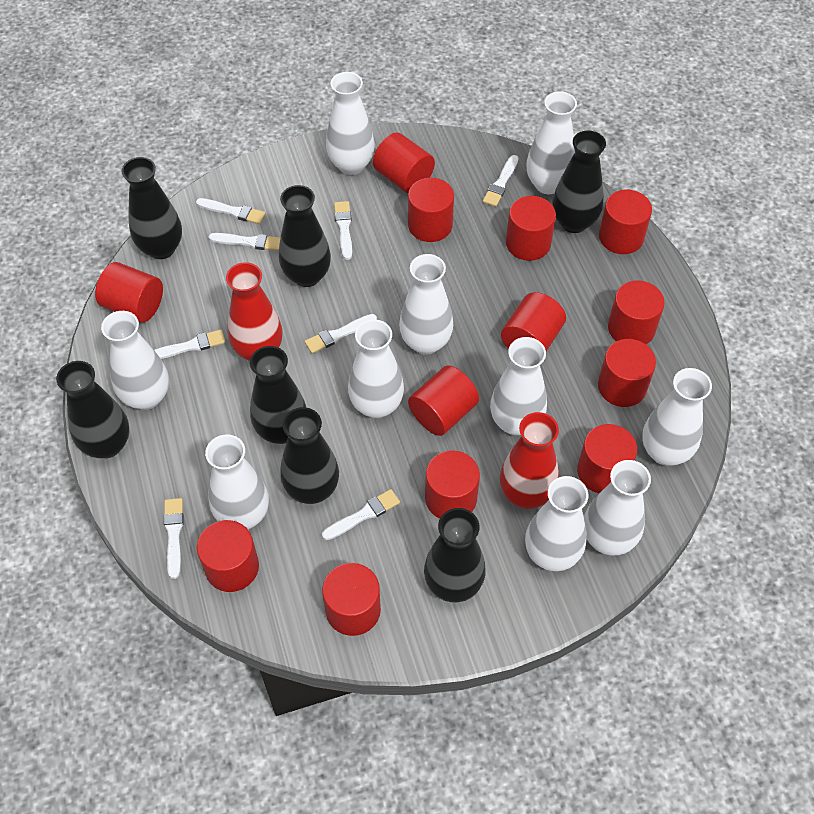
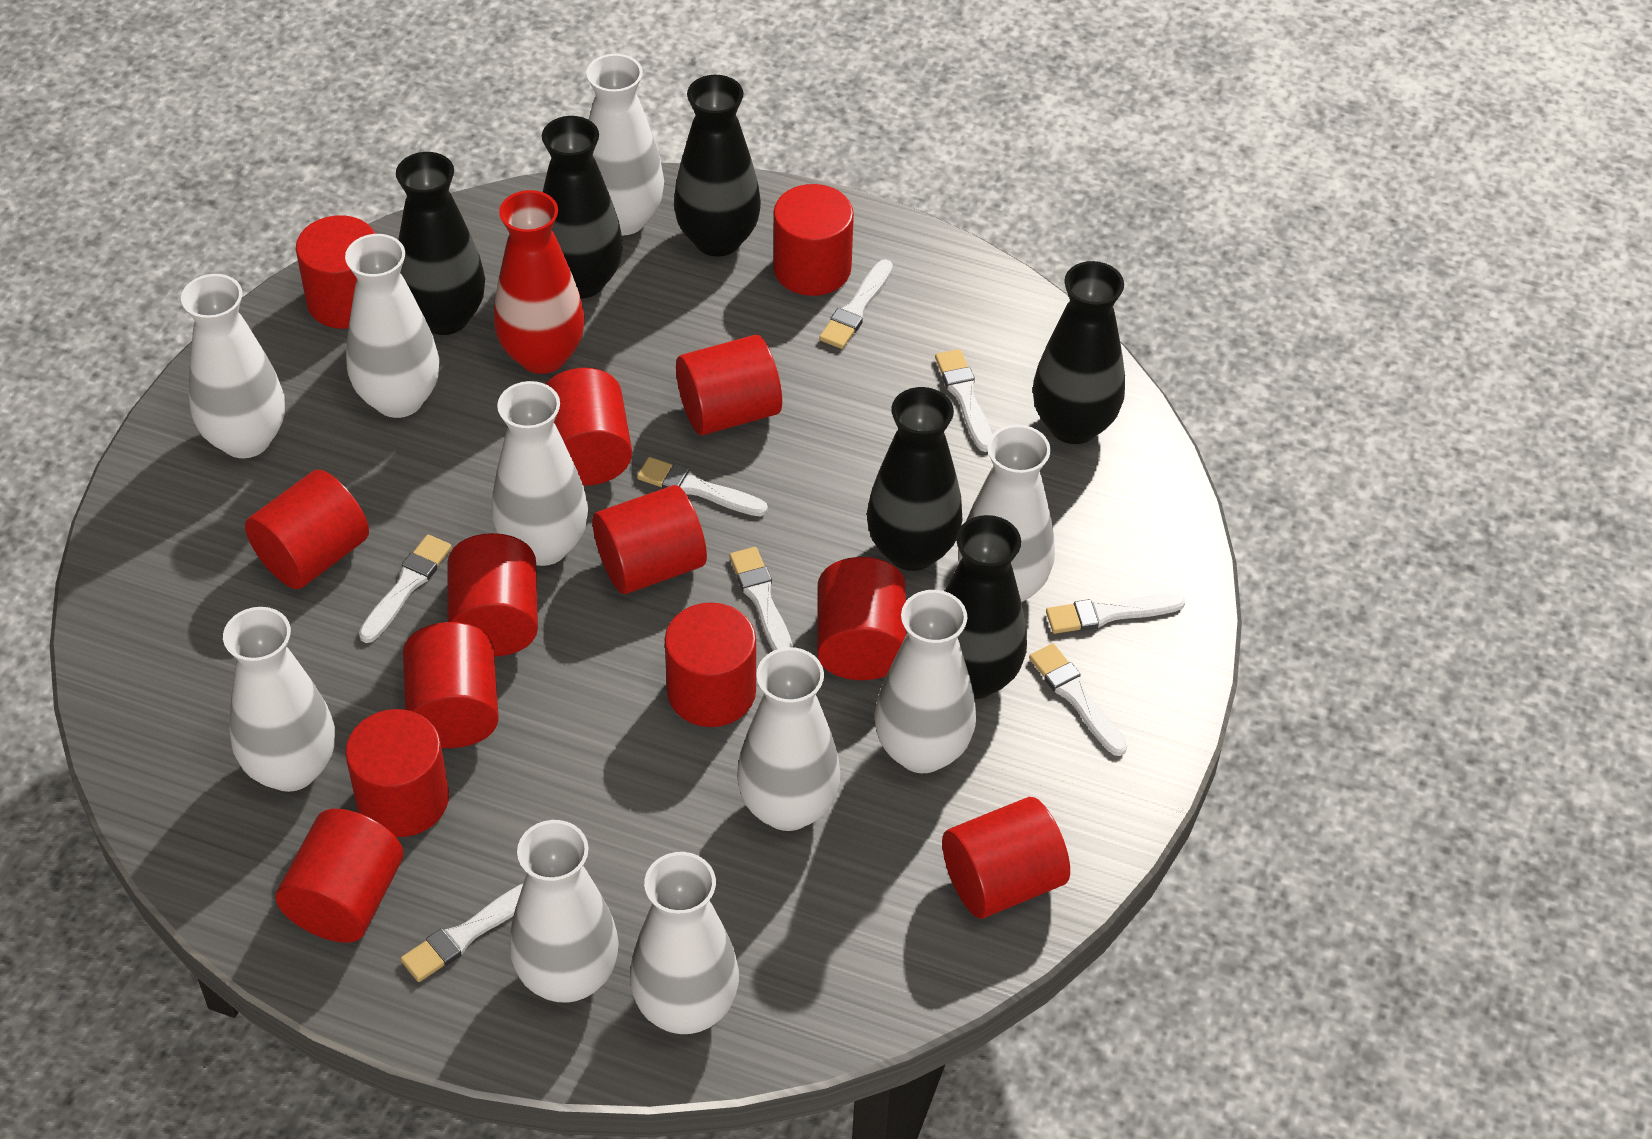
black vase: [56,361,129,458] [121,157,182,259] [250,346,306,444] [279,185,331,287] [280,407,339,504] [424,508,485,602] [552,130,606,233] = 7 -> [396,152,485,335] [542,116,623,298] [674,75,761,257] [867,387,963,571] [945,515,1027,699] [1033,261,1125,444] = 6
red vase: [226,262,283,361] [500,412,559,509] = 2 -> [494,190,585,374] = 1

